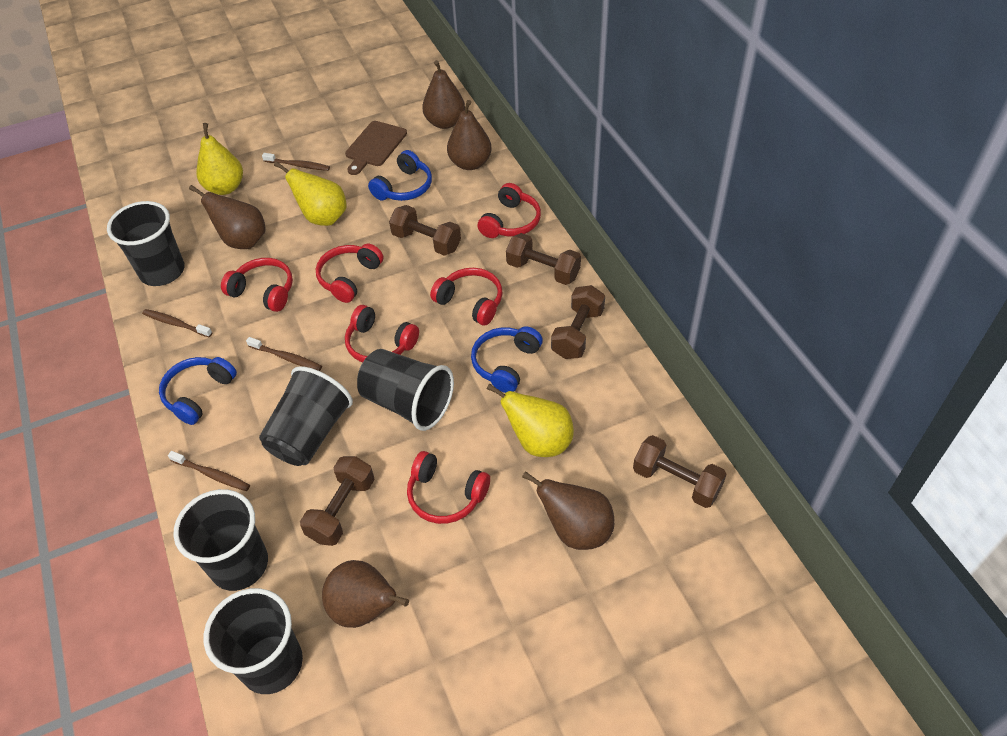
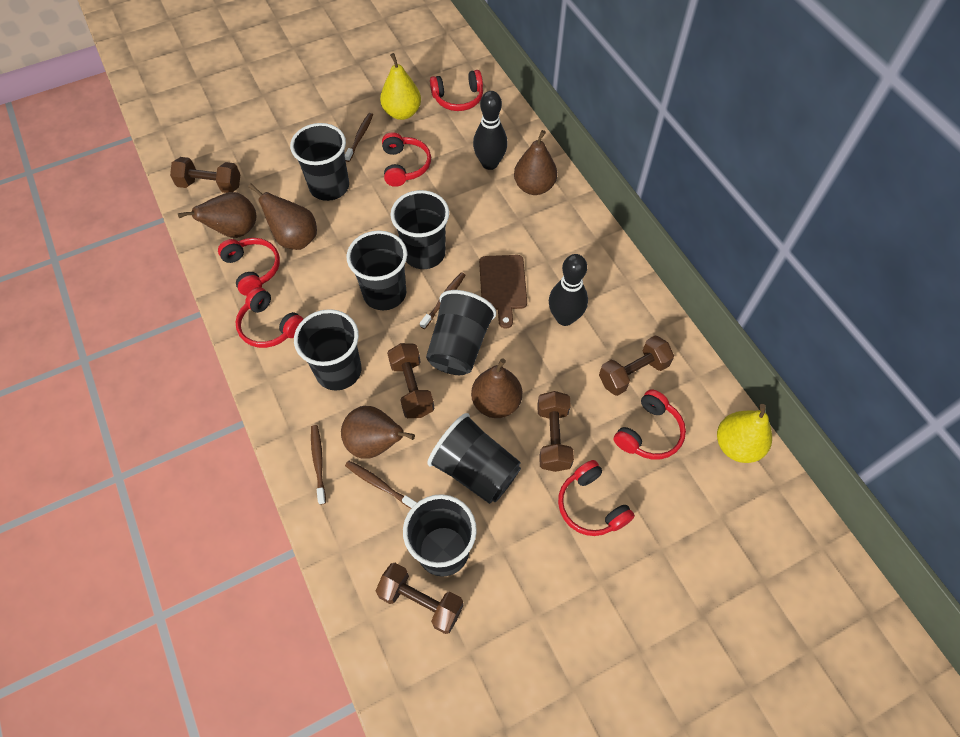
black bowling pin: none = 0 -> [473,91,508,170] [549,254,588,326] = 2
black cup: [107,201,185,286] [173,489,268,591] [203,588,303,694] [259,366,353,466] [357,349,454,431] = 5 -> [290,123,349,201] [294,309,362,390] [347,230,407,310] [391,190,449,269] [403,494,477,577] [426,290,496,375] [427,413,521,504] = 7
blue headphones: [159,357,237,425] [368,150,432,201] [471,326,543,393] = 3 -> none = 0
yellow pear: [196,123,243,195] [274,161,347,226] [487,384,574,457] = 3 -> [380,53,421,120] [717,404,772,463] = 2

